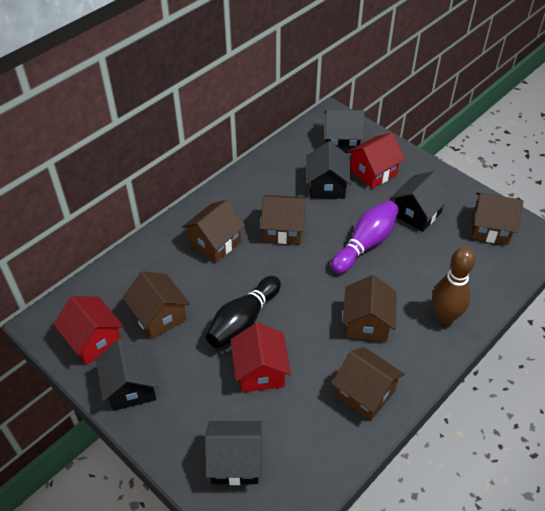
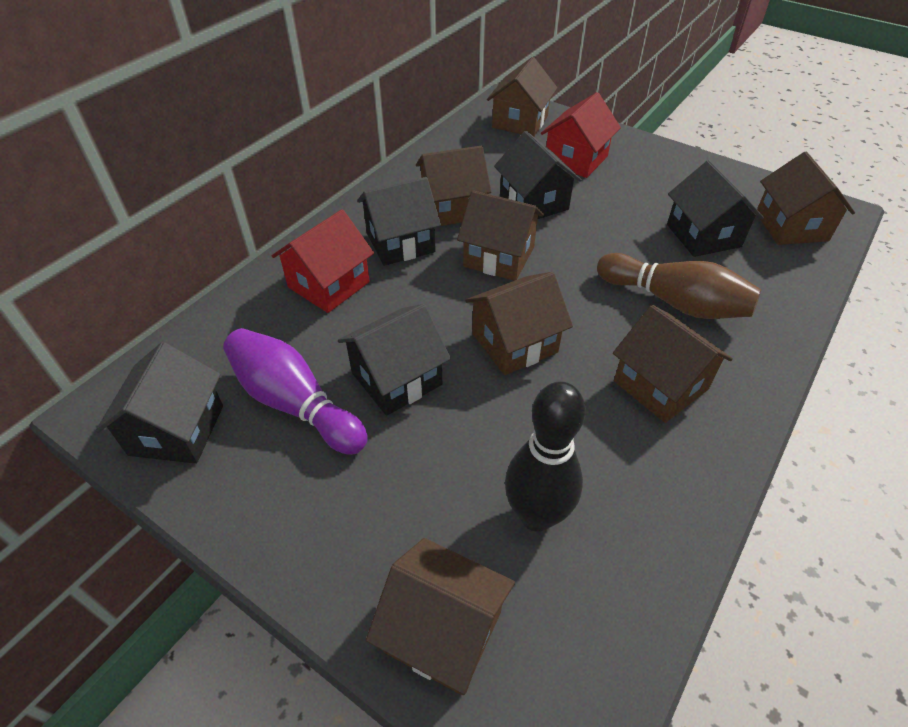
brown house: [122,271,190,339] [182,200,245,262] [261,195,306,244] [332,347,405,421] [343,275,397,342] [472,192,524,245] = 6 -> [366,538,515,695] [416,146,491,226] [457,190,544,281] [465,272,573,375] [487,57,557,136] [613,305,733,423] [757,152,855,245] = 7
red house: [53,296,124,365] [231,322,291,392] [347,133,405,189] = 3 -> [272,210,374,313] [541,92,621,178] = 2

